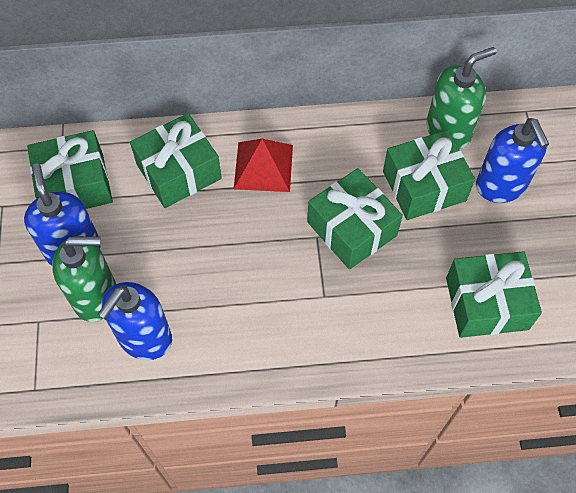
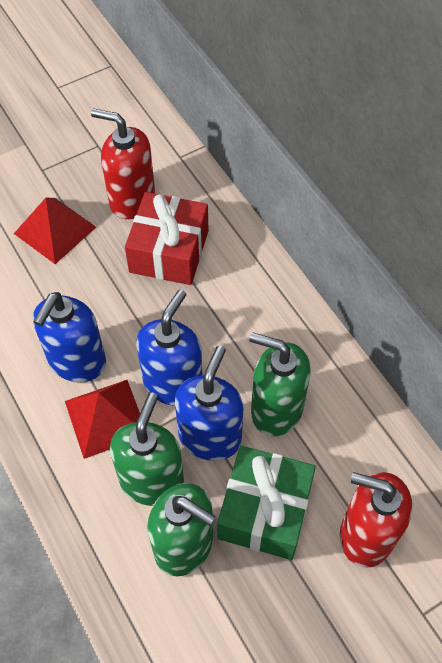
green gift: [27,130,113,209] [130,113,222,208] [307,168,403,270] [383,130,475,220] [446,251,542,338] = 5 -> [217,446,316,560] = 1
green soap dispenser: [52,236,116,322] [426,47,497,149] = 2 -> [110,392,184,506] [147,483,216,577] [249,332,311,436] = 3
red gift: none = 0 -> [125,192,208,285] = 1
red pyramid: [234,139,293,192] = 1 -> [14,198,96,264] [65,380,140,459] = 2
red soap dispenser: none = 0 -> [91,108,155,219] [340,472,412,568] = 2

